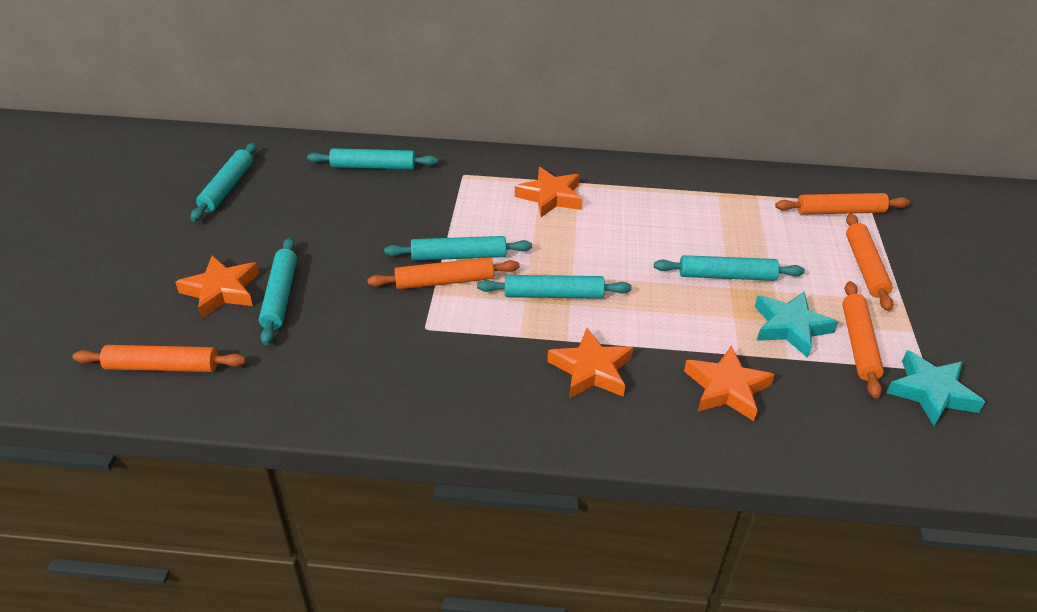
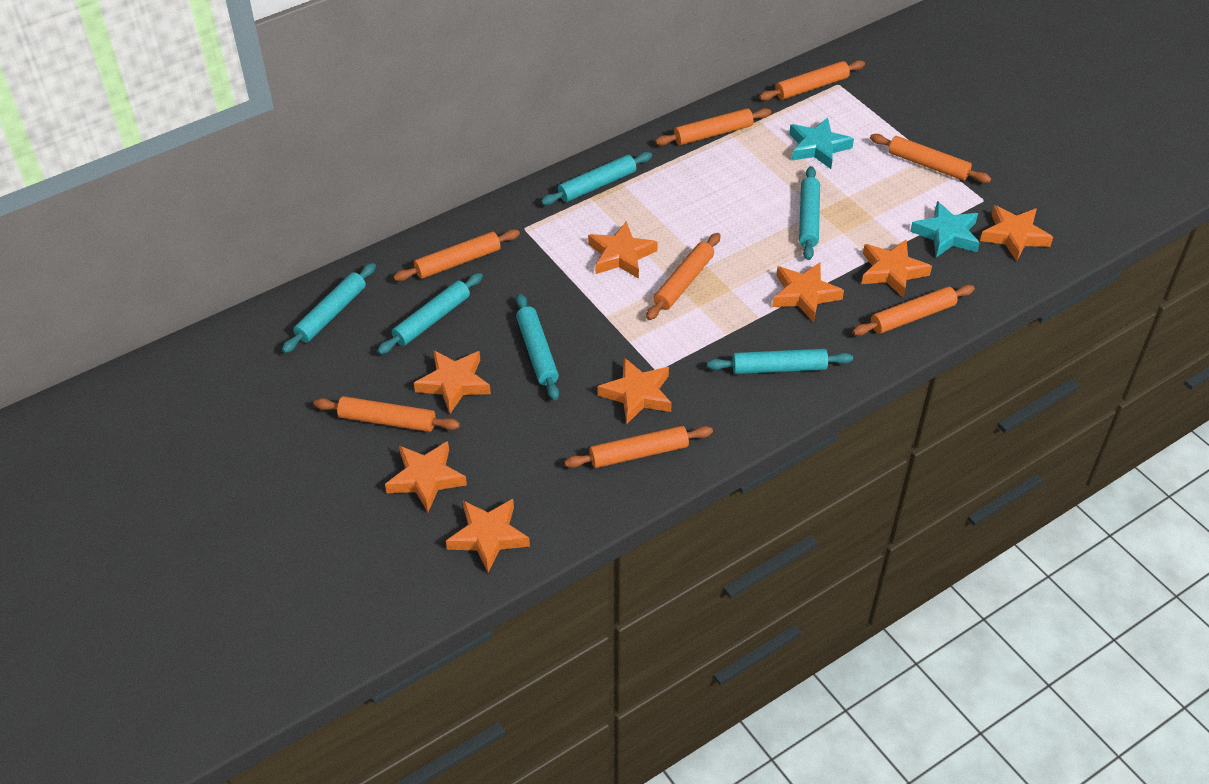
orange rolling pin: [72,345,246,372] [367,257,520,290] [775,193,910,215] [842,281,884,398] [846,213,893,311] = 5 -> [314,396,460,432] [393,229,520,281] [564,426,713,468] [646,233,720,320] [655,108,771,146] [759,60,865,101] [852,285,975,336] [870,134,991,183] = 8
orange star: [175,256,259,319] [515,167,582,217] [547,328,634,399] [684,346,775,421] = 4 -> [385,441,467,512] [414,350,491,414] [446,499,530,573] [588,221,658,279] [597,358,672,424] [772,262,844,322] [861,239,932,298] [980,205,1053,261] = 8

